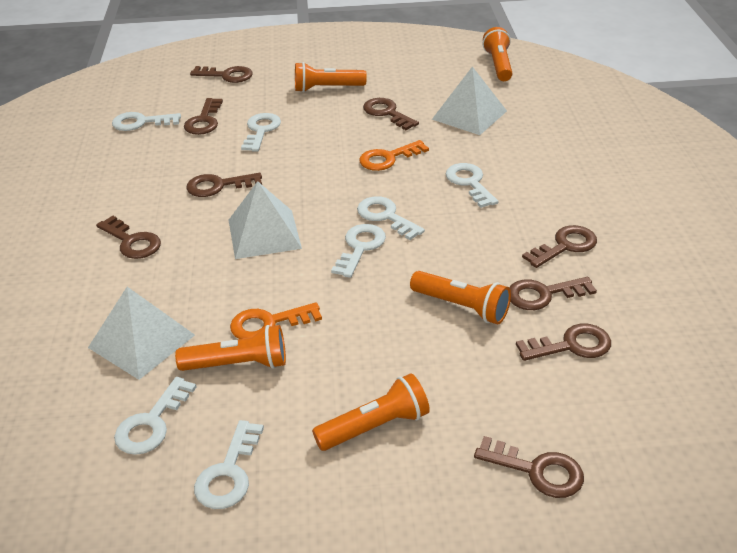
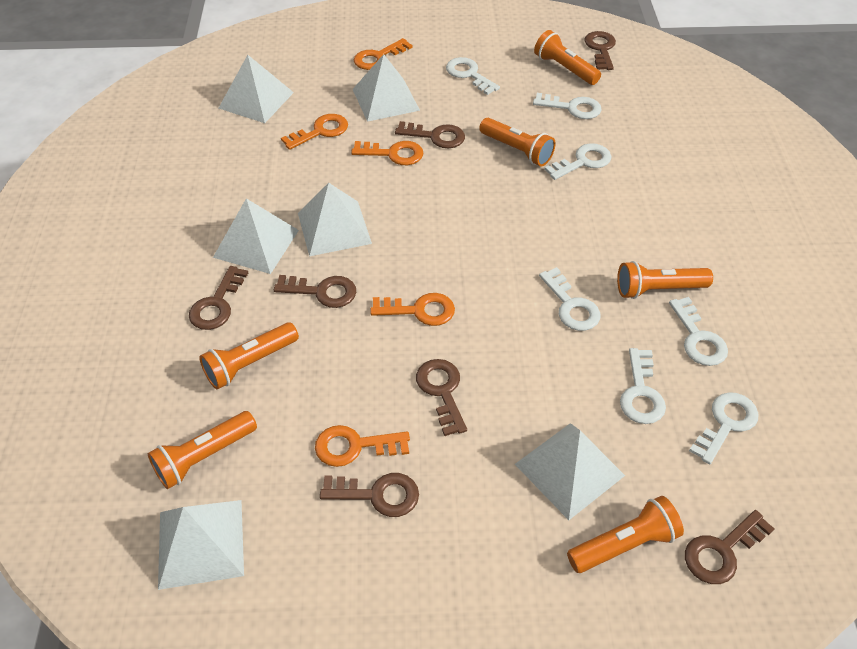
brown key: [96,216,161,259] [184,98,223,135] [186,173,262,197] [190,66,253,83] [363,98,419,130] [474,436,584,498] [509,277,597,310] [516,324,611,361] [522,225,597,268] = 9 -> [189,266,248,330] [274,275,356,308] [320,473,419,517] [395,121,465,148] [416,359,467,436] [584,31,616,70] [685,510,774,584] = 7
orange flashlight: [175,325,286,371] [295,62,367,92] [312,373,430,451] [410,271,511,324] [483,27,512,81] = 5 -> [148,411,257,489] [199,322,299,390] [479,118,556,166] [534,30,601,85] [567,496,684,573] [617,261,713,299] = 6
orange key: [230,302,322,339] [359,140,429,171] = 2 -> [281,114,348,150] [315,425,410,467] [351,141,424,165] [354,38,413,70] [370,293,455,326] = 5
white pyramid: [88,287,195,380] [229,181,302,259] [432,66,507,135] = 3 -> [158,500,244,590] [213,198,299,274] [219,55,294,123] [298,183,372,256] [353,54,420,122] [515,423,625,520] = 6

